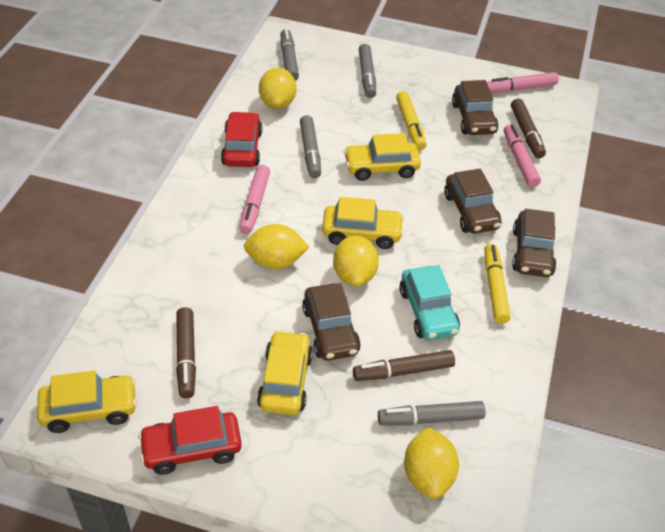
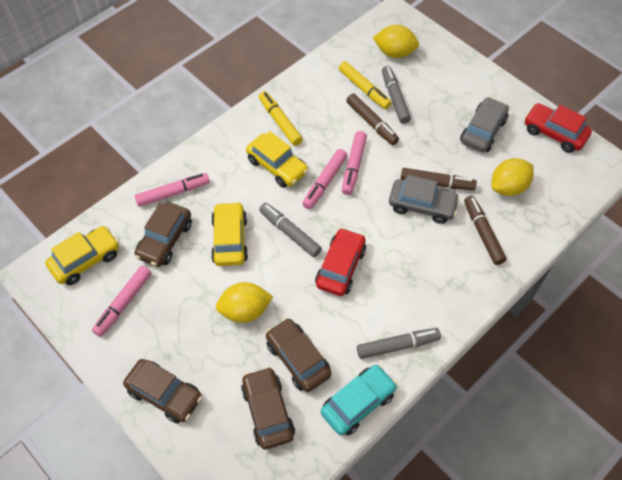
grey car: none = 0 -> [389,175,460,224] [460,97,509,152] = 2
grey marker: [281,29,299,81] [300,115,321,178] [359,44,376,98] [378,401,486,425] = 4 -> [259,203,322,257] [357,328,441,359] [382,66,411,124] = 3
pink marker: [239,165,270,234] [487,72,559,93] [504,124,541,187] = 3 -> [92,266,152,337] [134,173,210,207] [302,149,348,209] [342,131,367,195] = 4
yellow car: [37,370,137,433] [257,330,313,415] [322,197,404,249] [344,133,421,181] = 4 -> [45,226,119,285] [211,202,248,266] [246,131,309,188] = 3
yellow lemon: [244,224,309,269] [259,68,297,109] [333,235,379,287] [404,427,459,499] = 4 -> [216,282,273,323] [373,25,419,58] [492,158,534,196] = 3

